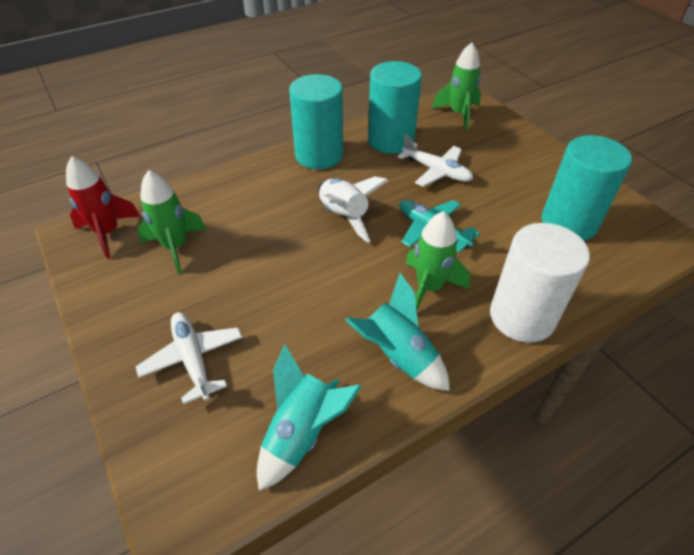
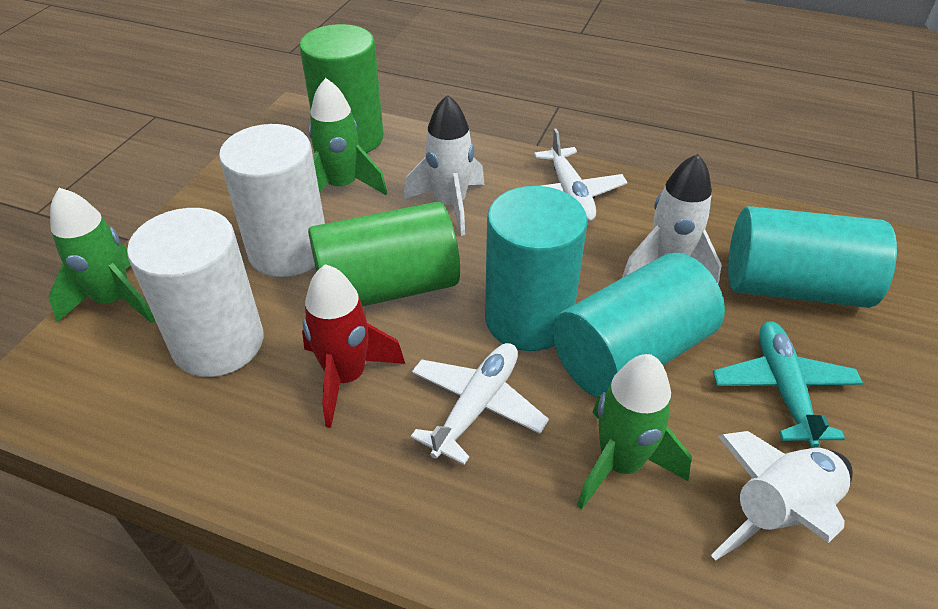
green cylinder: none = 0 -> [299,24,384,153] [308,202,460,307] = 2
turquoise rocket: [257,344,362,491] [345,273,450,391] = 2 -> none = 0
white cylinder: [490,223,590,343] = 1 -> [127,208,263,377] [219,124,325,277] = 2
white rocket: [318,176,389,243] = 1 -> [404,95,484,236] [622,154,722,285] [711,431,853,561] = 3

